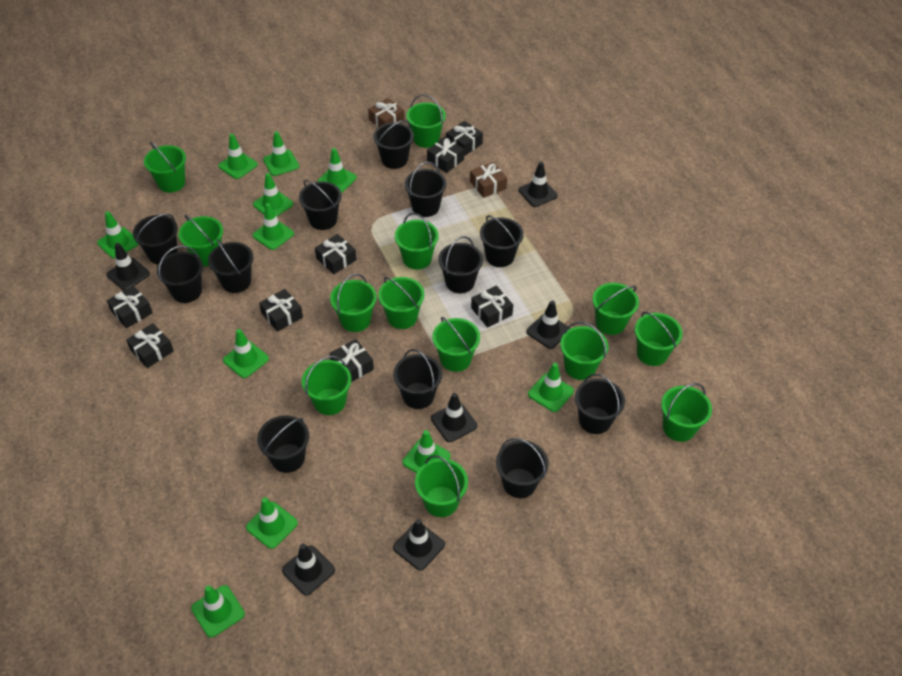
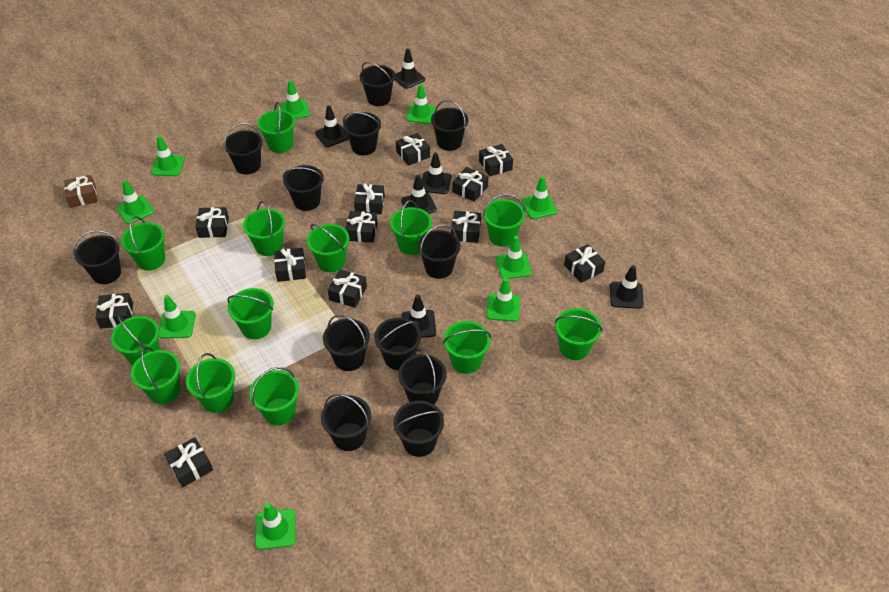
black gift: [107,285,153,329] [126,323,174,368] [259,289,303,332] [315,234,356,274] [329,339,374,382] [427,137,464,173] [446,121,483,156] [471,285,513,328] = 8 -> [96,293,133,329] [164,437,213,487] [195,207,229,238] [274,248,306,282] [328,270,367,308] [346,211,378,243] [354,183,385,214] [396,133,430,166] [451,211,481,243] [453,167,488,202] [479,144,513,177] [564,244,605,283] = 12
brown gift: [368,98,405,127] [470,162,507,198] = 2 -> [64,175,97,208] = 1
green traffic cone: [97,211,139,259] [191,585,245,638] [218,134,258,179] [223,329,269,378] [246,497,298,549] [253,173,293,216] [253,203,294,250] [263,131,299,176] [318,148,357,193] [403,430,451,473] [528,363,574,412] = 11 -> [117,180,154,224] [151,136,185,176] [159,295,196,338] [255,503,296,550] [280,80,310,119] [406,84,436,124] [486,278,520,322] [496,236,532,279] [521,176,557,219] = 9

